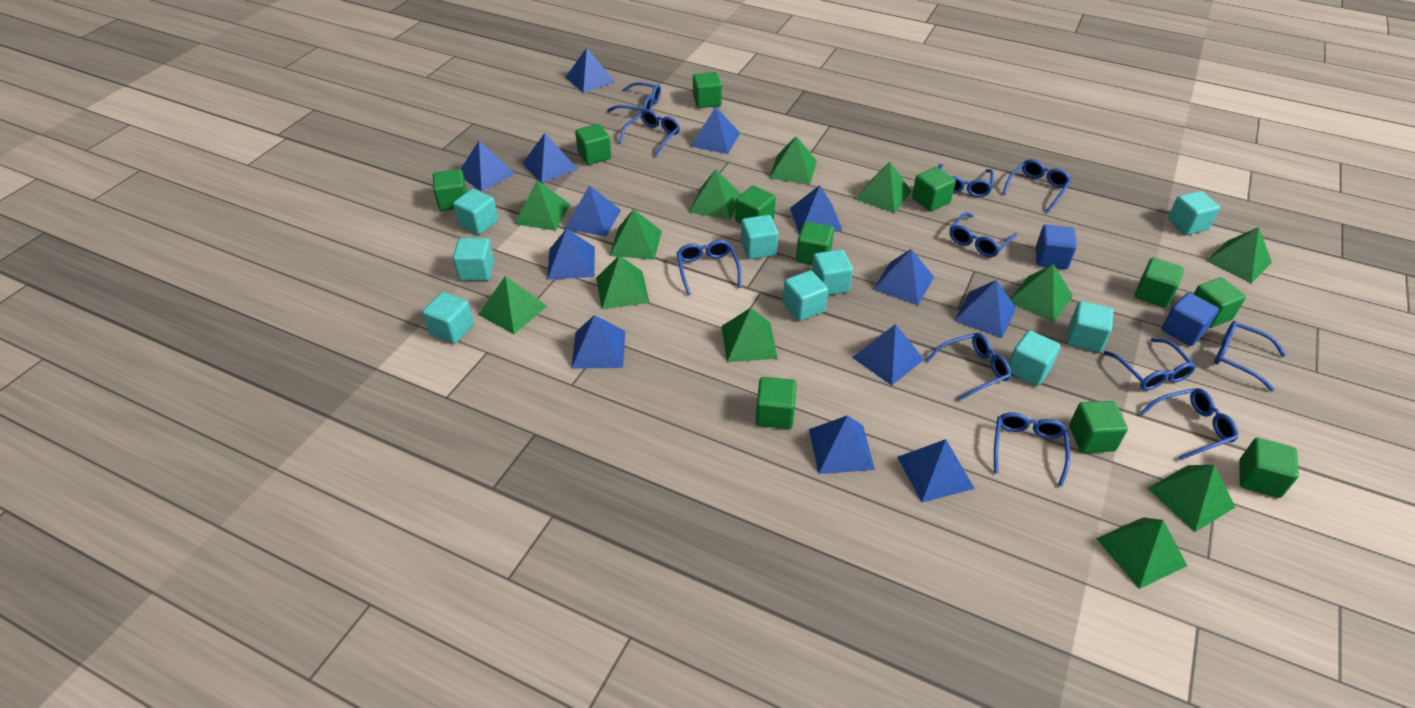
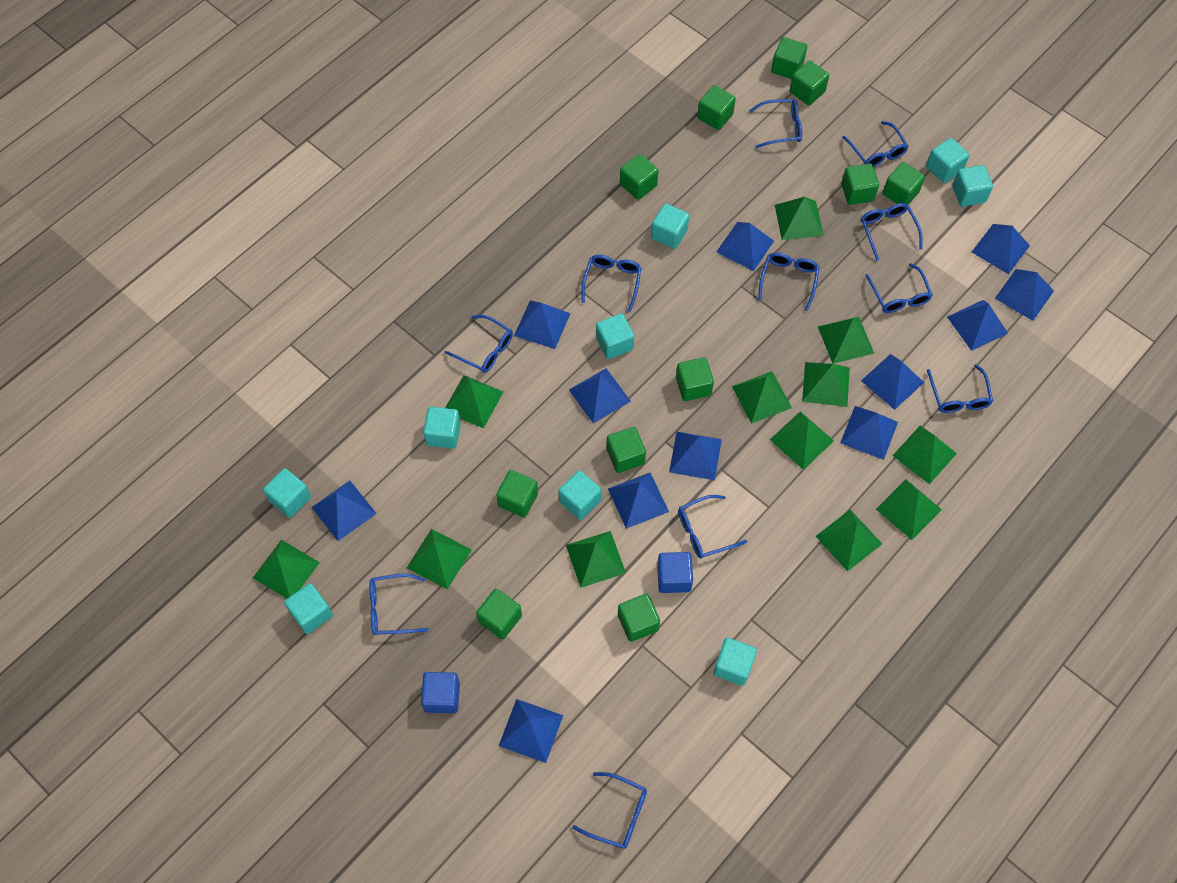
blue pyramid: [461,141,515,192] [522,133,577,183] [547,228,595,279] [565,185,621,237] [566,48,615,93] [571,315,625,369] [690,107,740,154] [790,185,843,234] [809,415,875,474] [852,324,924,385] [873,249,934,305] [897,439,975,502] [954,280,1016,338] = 13 -> [311,481,377,541] [499,699,563,763] [514,300,571,349] [569,368,631,423] [608,473,669,529] [669,432,722,480] [716,222,774,271] [840,406,898,460] [861,354,924,410] [947,300,1008,351] [972,224,1030,274] [995,269,1054,321] = 12

